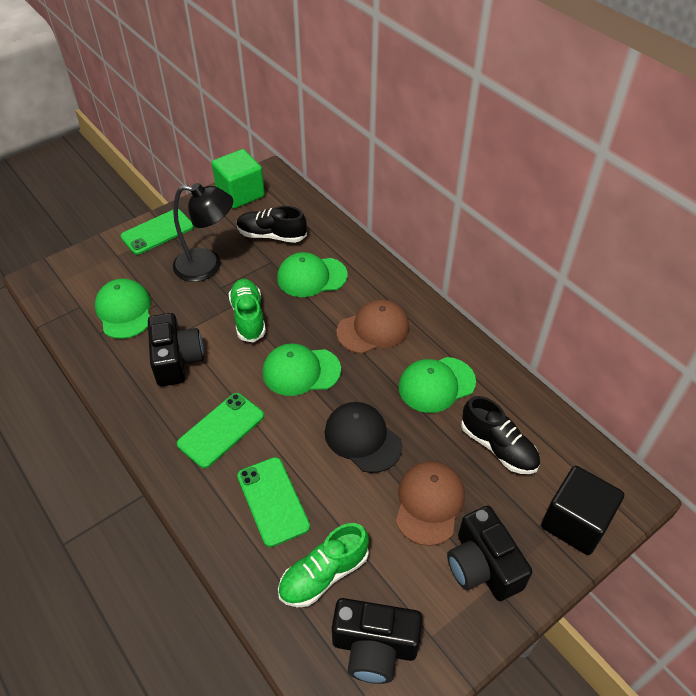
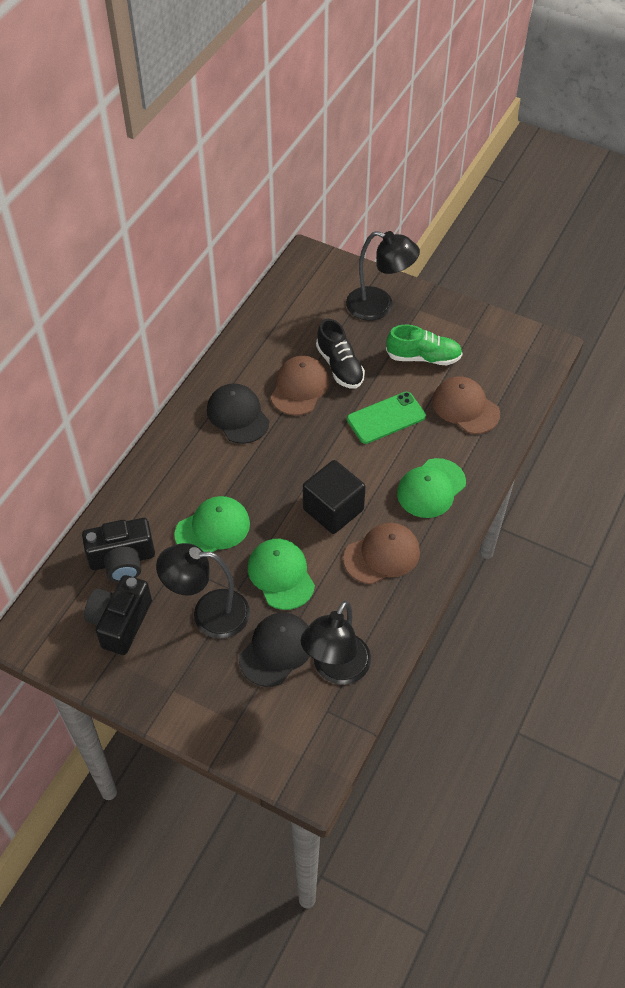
black camera: [148,313,204,386] [332,598,422,684] [447,506,532,601] = 3 -> [82,518,155,582] [84,575,152,655] = 2
black cap: [325,402,402,473] = 1 -> [207,383,269,444] [239,612,310,687] = 2
black lamp: [173,183,233,282] = 1 -> [156,543,250,639] [301,601,371,685] [346,231,420,321] = 3
black shoe: [237,206,307,243] [461,396,540,474] = 2 -> [316,319,365,388] = 1
brown cap: [336,299,409,354] [396,461,465,546] = 2 -> [271,356,329,416] [343,523,420,584] [432,376,500,434] = 3
green cap: [95,279,151,339] [262,343,341,396] [277,252,347,297] [398,357,476,413] = 4 -> [174,496,250,552] [248,539,315,610] [397,458,466,518] = 3
green cube: [212,149,265,209] = 1 -> none = 0
green phone: [121,209,194,255] [177,393,264,468] [237,457,310,547] = 3 -> [347,392,426,444] = 1
green shoe: [229,279,266,343] [278,523,369,607] = 2 -> [386,325,463,365] = 1

